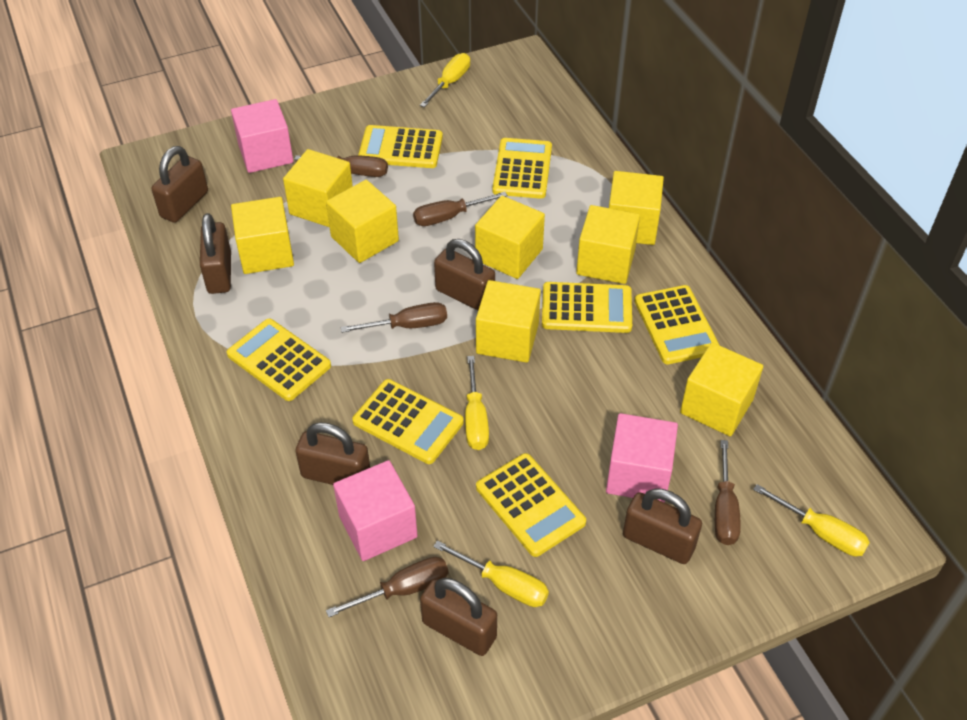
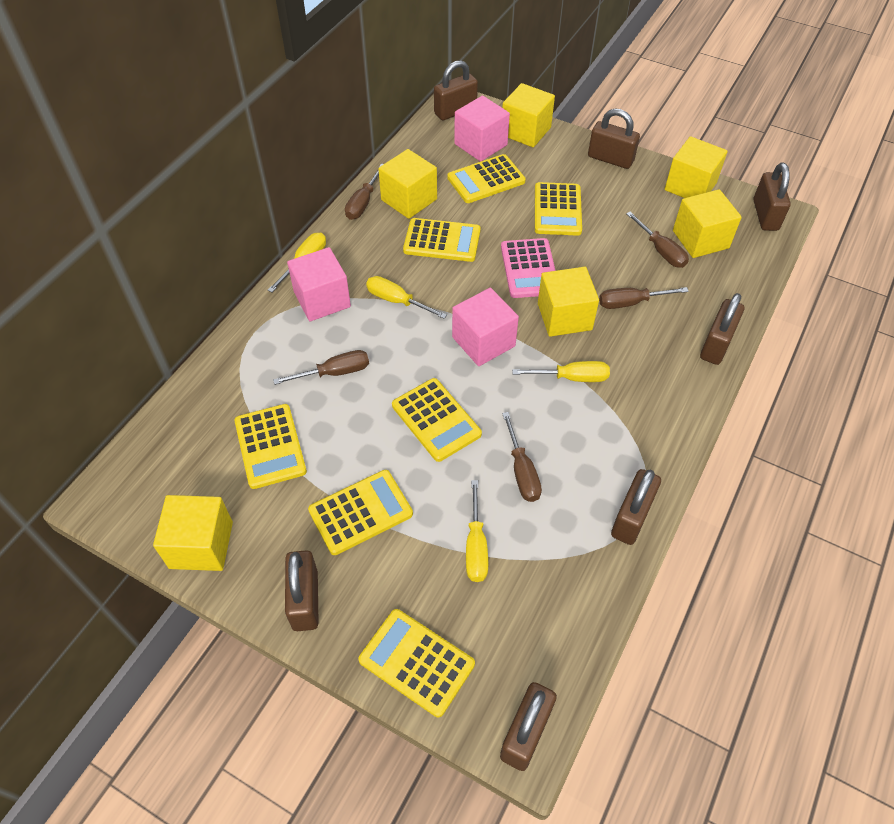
brown padlock: [152,146,208,223] [200,213,231,294] [295,422,370,485] [420,578,497,656] [434,239,495,310] [623,488,702,564] = 6 -> [285,550,319,631] [434,60,478,120] [500,682,557,771] [588,109,640,169] [611,469,661,545] [700,293,744,365] [753,163,791,231] = 7
pink calculator: none = 0 -> [501,238,556,298] = 1
yellow cube: [231,197,294,274] [283,149,353,227] [326,180,399,263] [475,196,545,279] [476,280,541,363] [576,205,640,284] [609,171,664,245] [680,343,763,436] = 8 -> [153,495,233,571] [378,149,437,219] [502,83,555,147] [538,267,599,337] [665,136,728,198] [673,189,742,258] = 6

